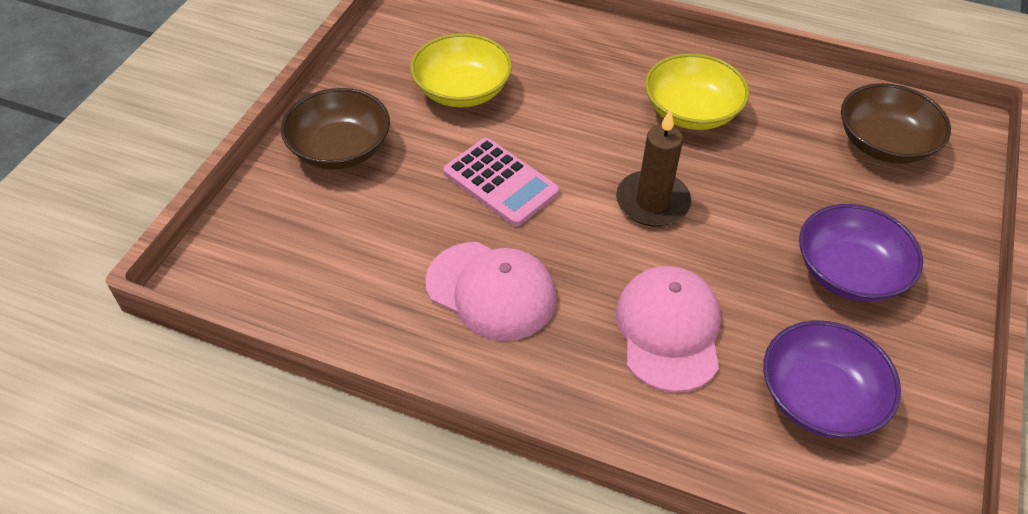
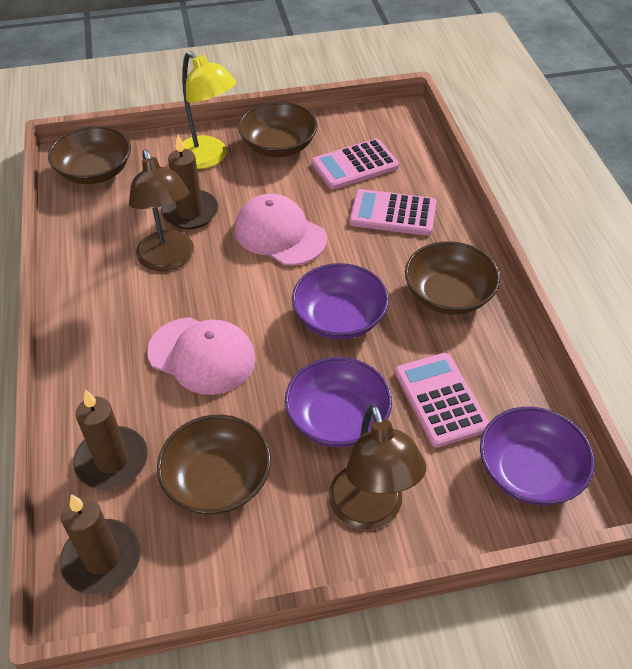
brown bowl: [281,88,390,170] [841,83,951,164] = 2 -> [48,126,131,184] [157,415,271,514] [238,102,318,157] [405,241,500,315] = 4
brown candle: [616,109,691,227] = 1 -> [60,494,141,594] [73,389,148,490] [161,135,218,229] = 3
brown lamp: none = 0 -> [129,150,194,271] [329,405,426,530] = 2
pink calculator: [443,138,559,226] = 1 -> [312,139,399,190] [349,189,436,236] [395,353,489,448] = 3
purple bowl: [763,320,901,438] [799,204,923,302] = 2 -> [285,357,392,447] [292,263,389,340] [480,407,595,505] = 3
yellow bowl: [410,33,512,107] [645,53,749,130] = 2 -> none = 0
yellow lamp: none = 0 -> [182,51,236,169] = 1

